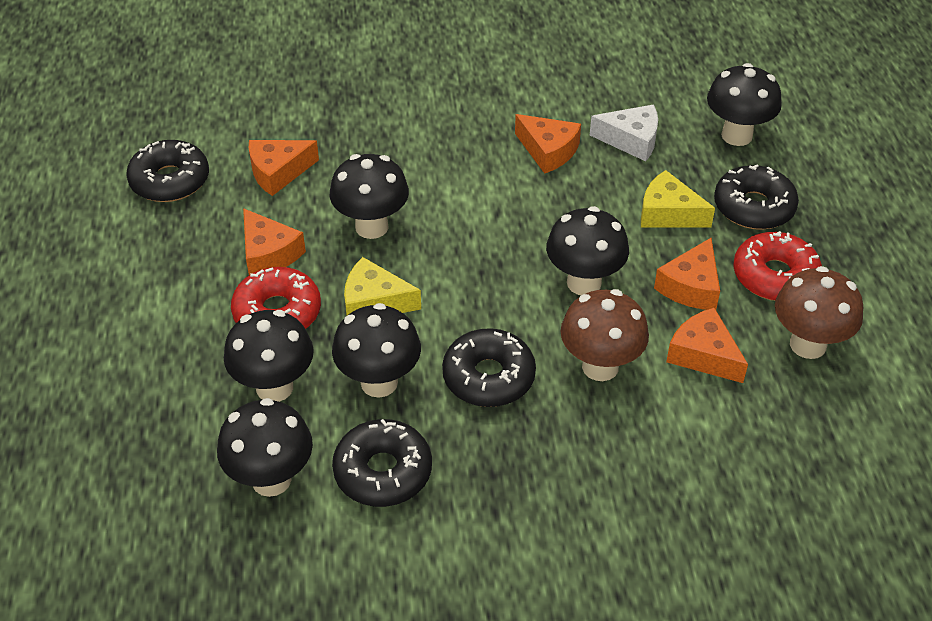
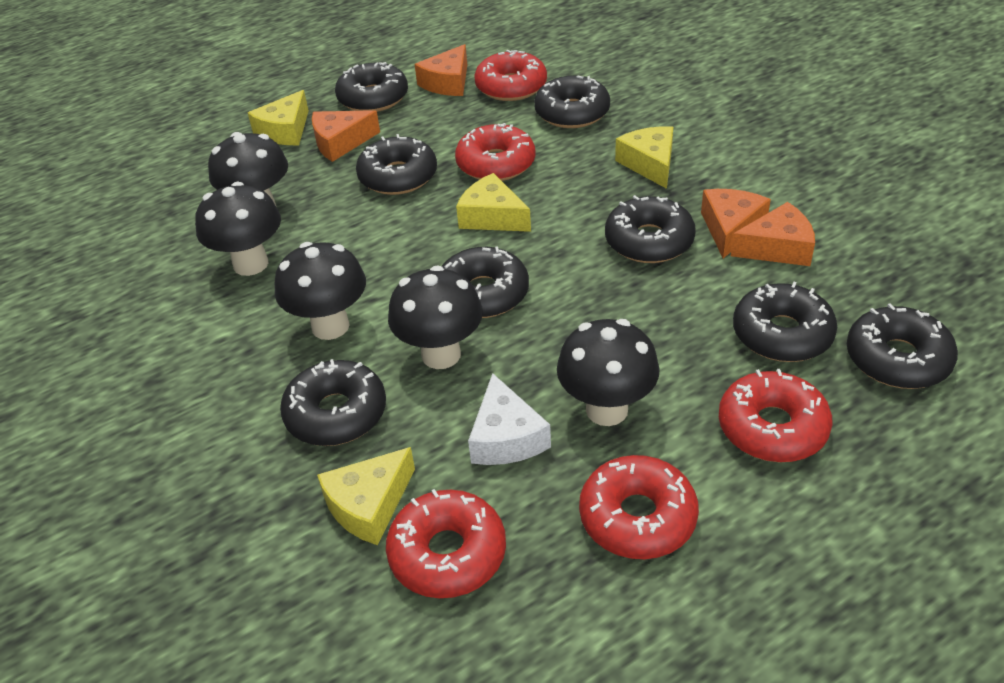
black donut: [126,140,209,202] [332,419,432,507] [442,328,536,407] [714,164,799,230] = 4 -> [280,359,386,446] [335,62,408,112] [356,134,437,195] [442,246,529,318] [534,75,610,128] [605,195,696,263] [733,282,837,362] [847,303,958,389] = 8
black mushroom: [217,398,313,497] [224,310,314,402] [330,154,409,239] [332,303,421,397] [546,206,629,295] [707,63,782,146] = 6 -> [195,181,281,276] [208,132,288,206] [275,242,366,340] [388,266,483,369] [557,319,660,426] = 5
brown mushroom: [561,289,649,381] [775,266,863,359] = 2 -> none = 0
orange cheese: [243,208,306,275] [249,140,319,196] [515,114,581,174] [654,238,720,310] [666,308,748,383] = 5 -> [312,110,380,162] [415,44,467,96] [701,189,771,258] [731,202,815,266] = 4
red donut: [231,267,321,329] [733,231,822,301] = 2 -> [386,489,506,598] [455,123,536,181] [474,50,547,101] [579,455,699,559] [719,369,833,462] = 5
yellow cheese: [344,257,421,315] [641,170,715,228] = 2 -> [248,90,309,145] [317,447,415,545] [456,173,531,232] [615,126,673,189] = 4

